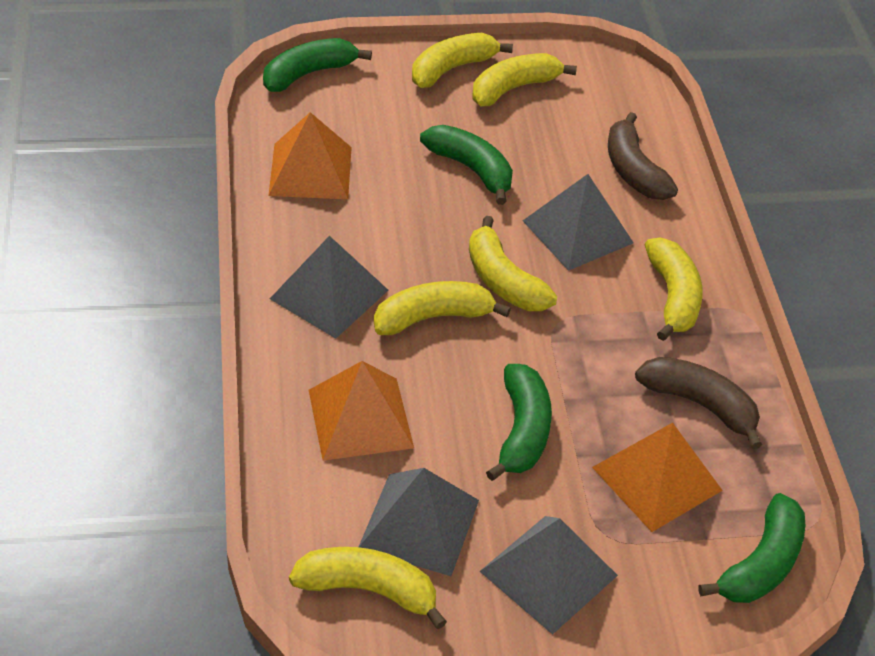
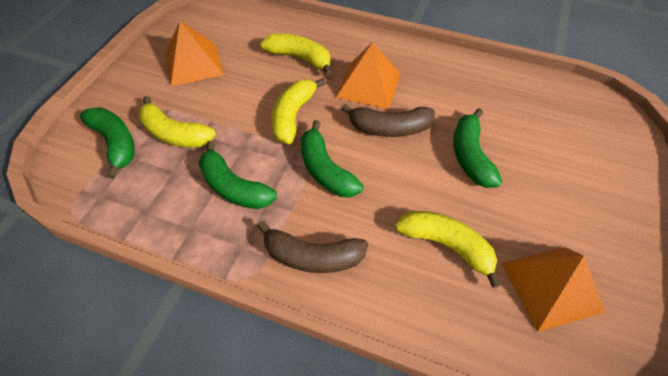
grey pyramid: [270,236,388,339] [359,468,479,576] [479,516,618,635] [523,174,634,271] = 4 -> none = 0
yellow banana: [289,547,447,629] [374,281,511,335] [412,33,513,88] [469,216,557,311] [472,53,577,106] [645,237,703,341] = 6 -> [138,96,216,148] [260,33,332,75] [272,78,326,144] [395,211,501,288] = 4

